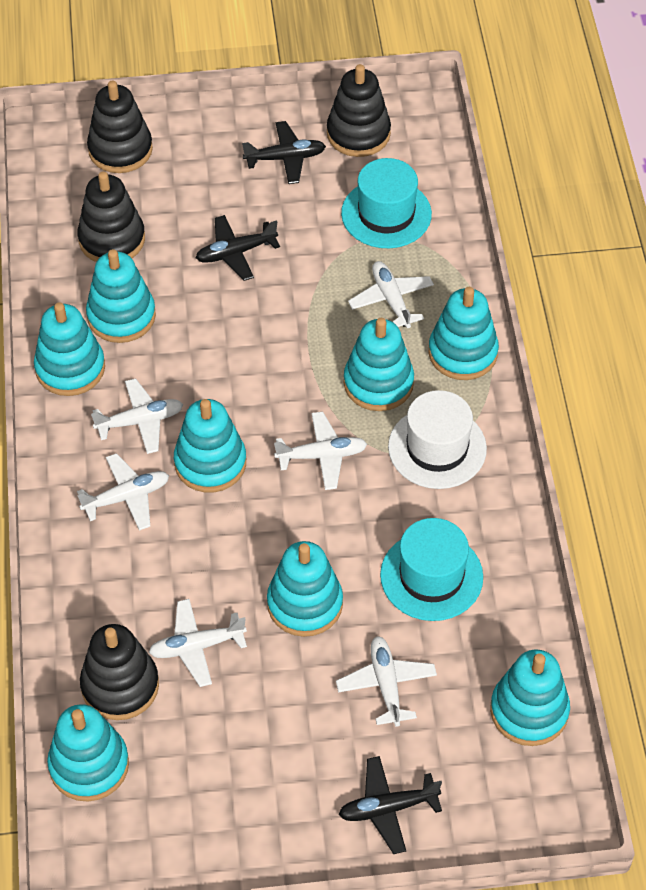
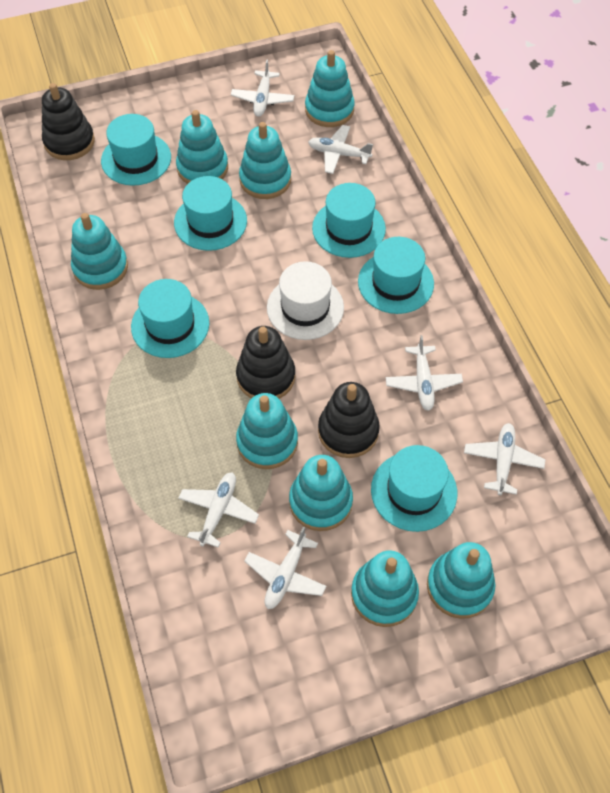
black plane: [196,215,280,281] [242,121,326,184] [339,756,442,854] = 3 -> none = 0
black stacking toy: [77,171,145,262] [80,624,159,720] [87,80,153,173] [327,64,391,157] = 4 -> [42,83,95,160] [236,326,295,399] [318,382,380,458] = 3
turquoise hat: [341,158,432,248] [380,518,483,621] = 2 -> [101,114,171,186] [131,279,209,358] [174,176,247,251] [312,183,386,258] [358,237,434,314] [371,445,457,532] = 6

